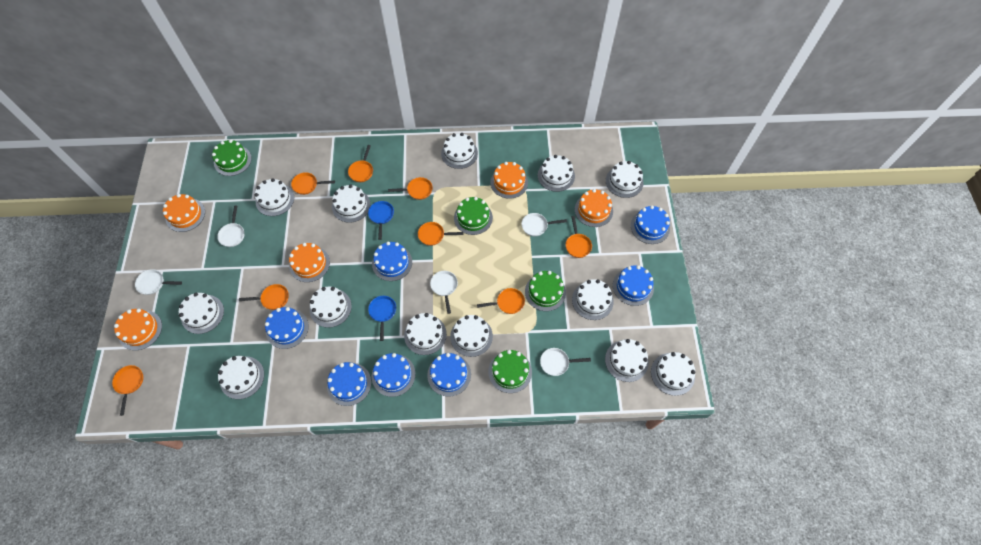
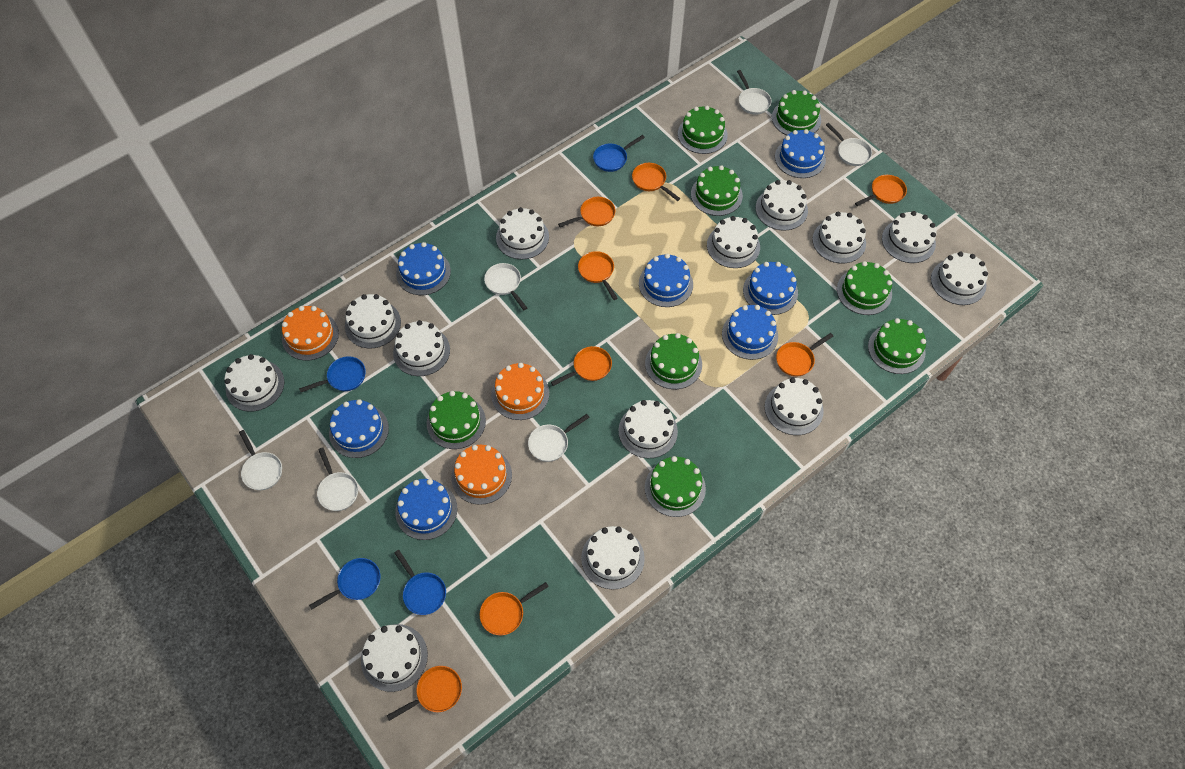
blue pan: [368,201,394,240] [368,296,396,341] = 2 -> [299,356,366,392] [309,558,381,610] [394,550,446,615] [593,135,645,172] = 4
green cake: [212,140,252,176] [454,197,493,235] [488,350,532,393] [525,271,566,311] = 4 -> [427,391,486,449] [645,333,702,389] [645,456,706,517] [678,106,728,154] [691,165,743,216] [772,90,821,135] [837,261,892,315] [868,318,926,374] = 8
orange cake: [114,309,162,350] [163,194,205,232] [289,243,330,282] [490,162,528,199] [575,189,613,227] = 5 -> [282,306,339,361] [451,445,512,505] [491,363,549,420] = 3
white pan: [135,269,182,295] [217,205,244,247] [430,271,458,314] [522,213,567,236] [540,348,591,376] = 5 -> [239,430,282,490] [317,447,358,511] [484,263,527,310] [528,414,590,462] [737,70,771,115] [826,123,872,166] = 6

